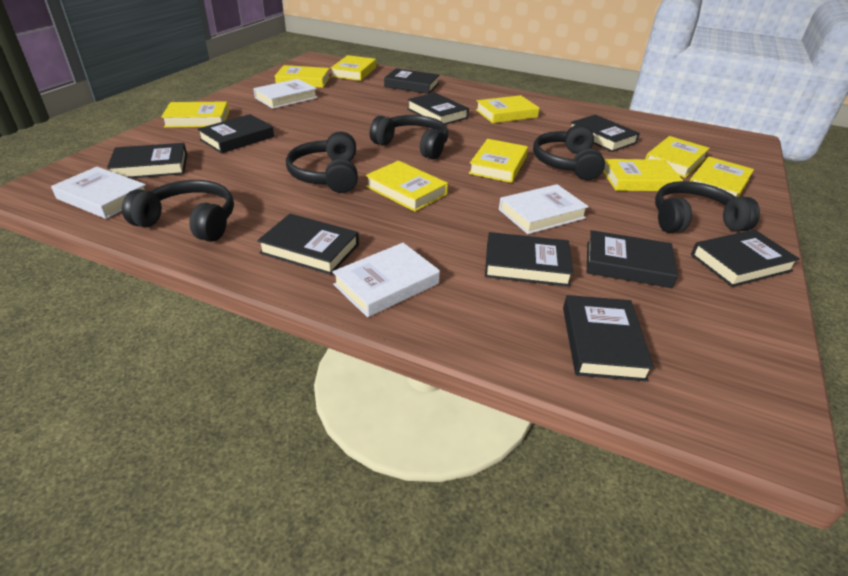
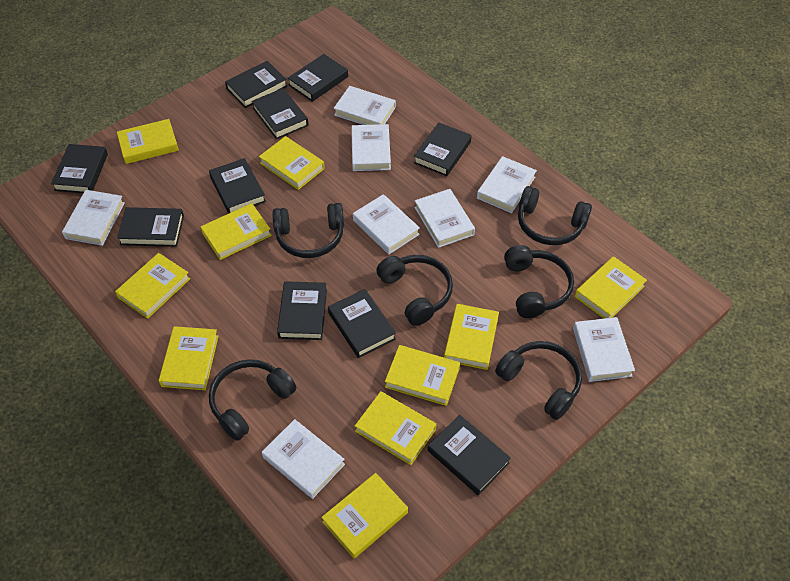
black headphones: [122,180,234,242] [286,131,358,193] [370,115,449,160] [533,124,605,180] [655,181,760,233] = 5 -> [209,359,296,441] [272,203,344,258] [376,255,453,326] [495,341,582,420] [504,245,574,318] [518,186,592,245] = 6
white book: [51,167,146,219] [253,79,317,109] [332,243,440,317] [499,184,589,234] = 4 -> [62,190,125,246] [262,419,345,499] [334,86,396,125] [351,124,391,171] [353,194,420,254] [414,189,475,248] [477,156,537,213] [573,317,635,382] = 8
yellow book: [161,101,229,128] [275,65,330,88] [331,55,376,81] [365,161,448,212] [469,139,528,183] [476,95,540,123] [603,159,683,191] [645,136,710,178] [690,156,754,197] = 9 -> [115,253,190,319] [117,119,179,164] [159,326,218,390] [201,203,272,260] [259,136,325,190] [321,473,408,559] [355,391,436,465] [385,345,460,406] [444,304,499,370] [575,256,647,319] = 10

